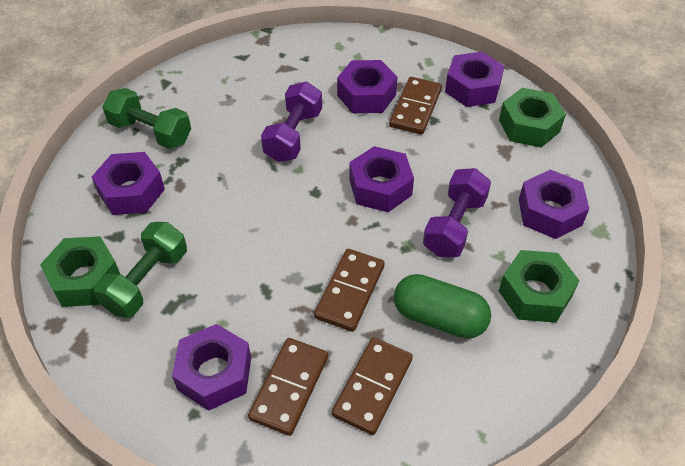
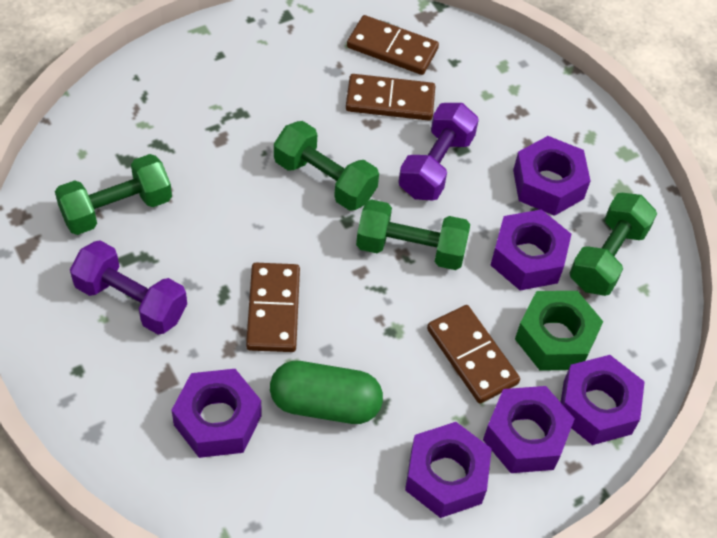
green dumbbell: [94,222,187,318] [102,88,191,149] = 2 -> [55,154,172,235] [274,121,379,211] [356,199,470,270] [570,193,657,296] = 4
green nut: [40,236,120,307] [499,88,566,148] [499,250,580,323] = 3 -> [515,291,603,371] = 1

